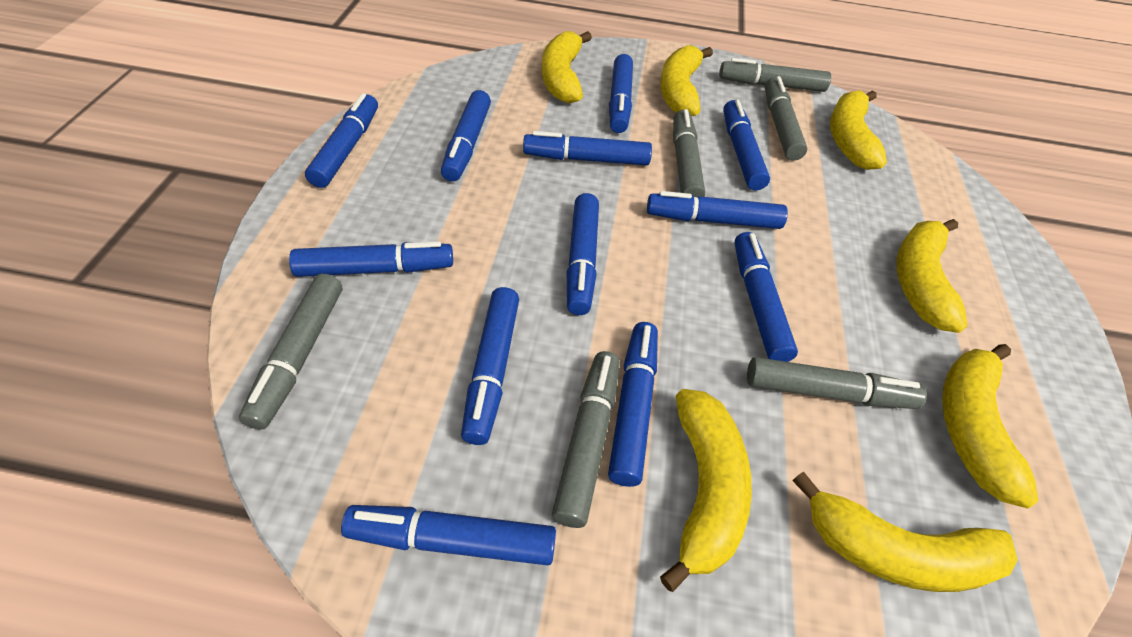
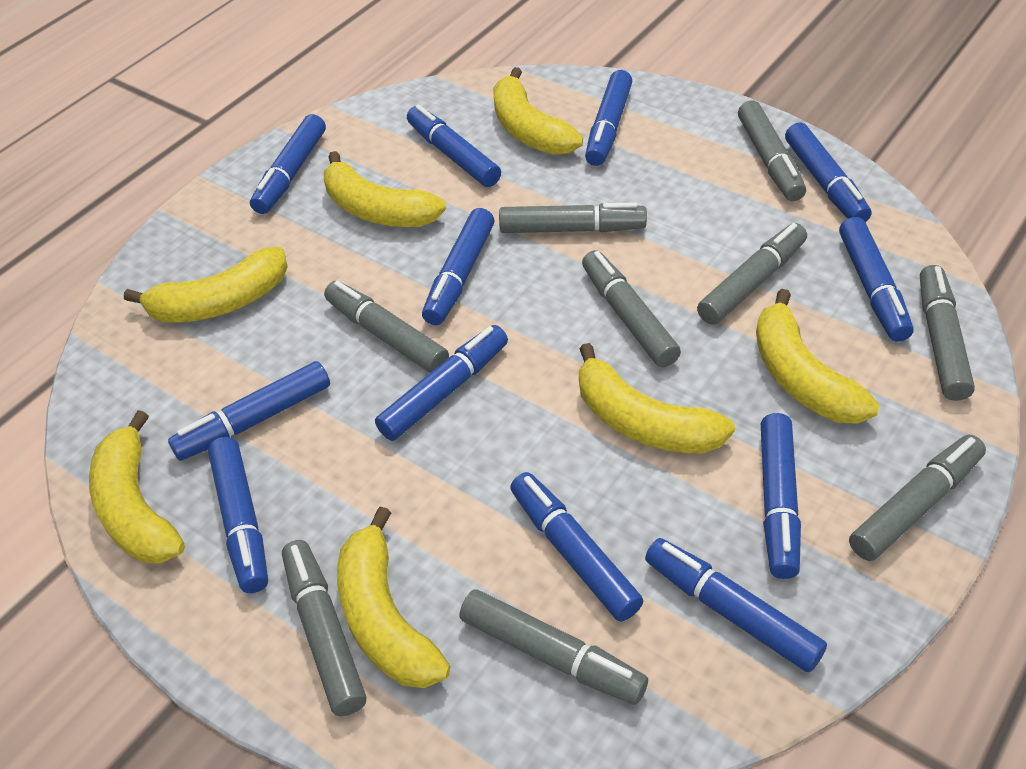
grey marker: [239,274,342,430] [552,351,620,528] [673,109,705,197] [719,58,831,92] [747,357,927,409] [765,76,808,161] = 6 -> [282,540,366,716] [324,281,449,373] [460,590,648,705] [499,202,647,233] [582,250,681,367] [697,223,807,325] [738,100,806,201] [849,435,986,561] [920,265,975,401] = 9

